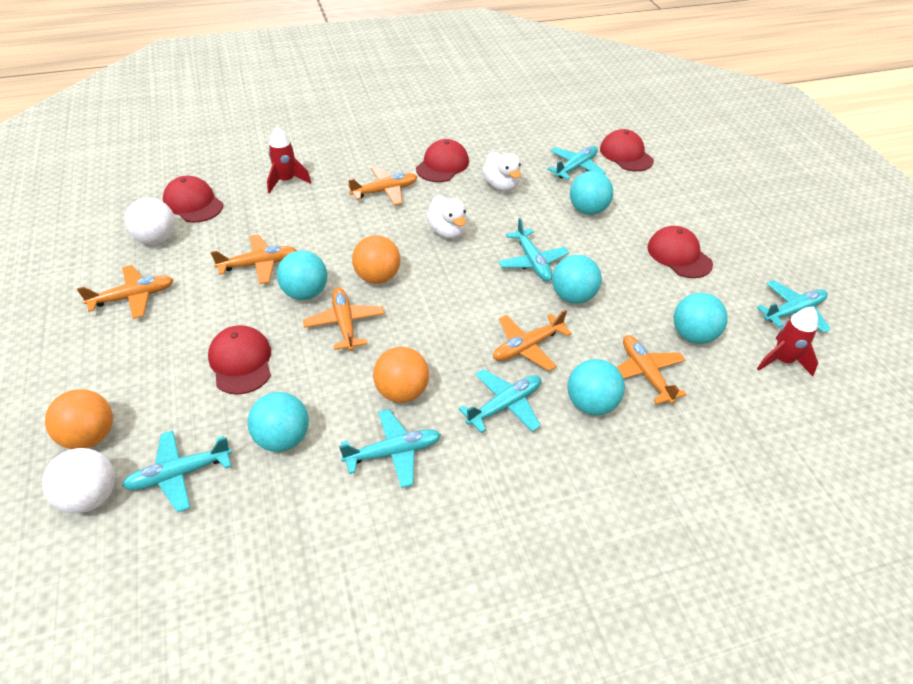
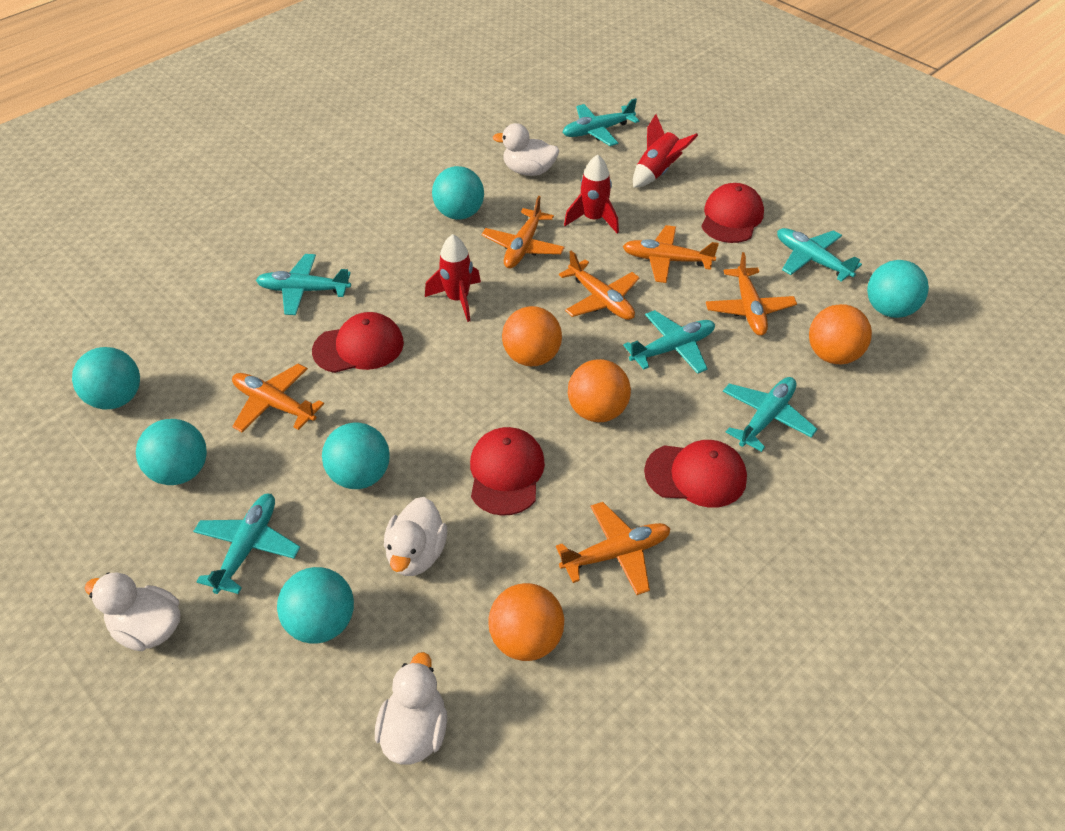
orange ball: [45,389,113,449] [352,235,401,284] [373,347,429,403] = 3 -> [488,583,564,661] [502,306,562,366] [568,359,631,422] [809,304,872,364] = 4
red cap: [163,176,223,223] [208,325,271,395] [416,139,469,182] [600,129,654,171] [647,226,713,278] = 5 -> [312,312,404,373] [470,427,545,516] [644,440,747,508] [701,183,764,243] = 4
red rocket: [267,127,311,194] [757,307,818,376] = 2 -> [425,234,481,322] [564,155,619,233] [633,114,698,188] = 3
white ball: [42,448,115,513] [125,198,175,245] = 2 -> none = 0
white duck: [426,195,467,239] [482,152,521,191] = 2 -> [85,573,181,651] [375,652,447,764] [384,497,447,576] [493,123,559,176] = 4

